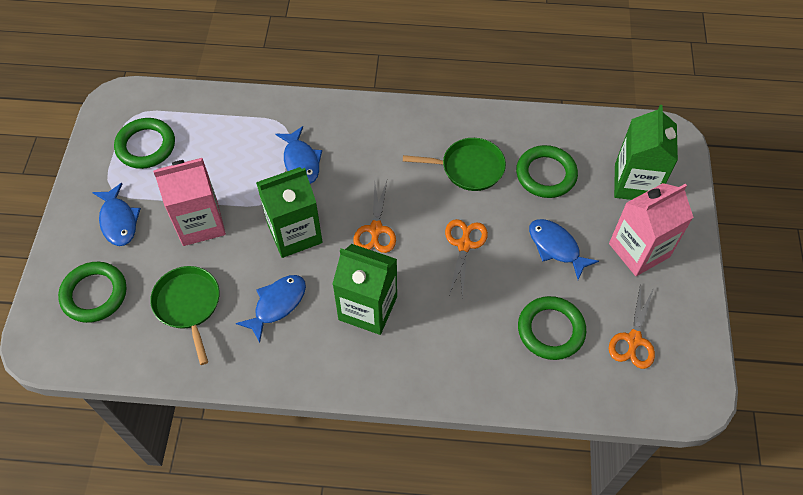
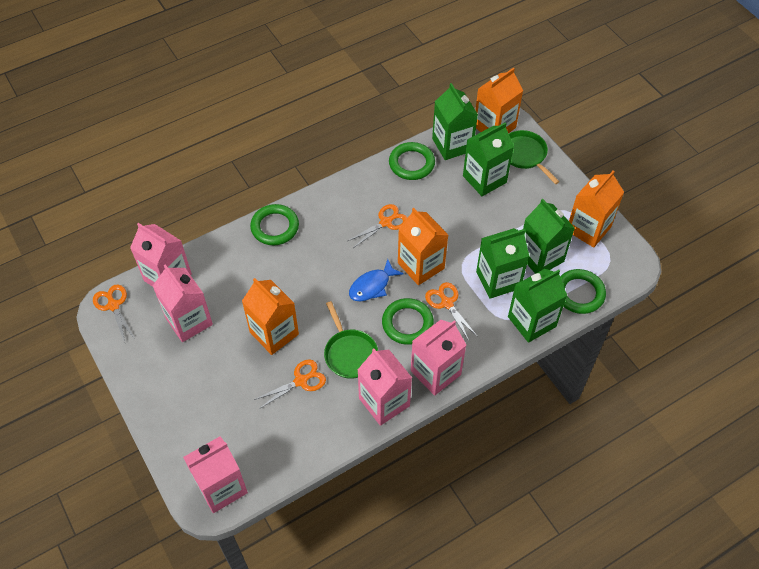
blue fish: [92,183,141,246] [236,275,306,343] [276,126,322,184] [529,219,599,280] = 4 -> [349,259,404,301] = 1
green carton: [256,167,323,258] [333,244,397,335] [614,105,678,200] = 3 -> [432,83,478,160] [463,122,514,196] [476,228,529,299] [508,269,567,343] [523,199,575,274] = 5
orange carton: none = 0 -> [242,278,299,355] [398,208,448,285] [475,68,523,133] [569,170,624,248] = 4
orange scissors: [354,181,396,253] [445,219,488,297] [609,284,655,369] = 3 -> [93,285,135,342] [254,360,326,409] [348,204,408,248] [425,282,478,340] = 4
pink carton: [153,158,226,246] [609,183,694,276] = 2 -> [130,223,192,287] [153,264,213,342] [183,436,248,513] [358,348,412,426] [411,320,466,396] = 5

